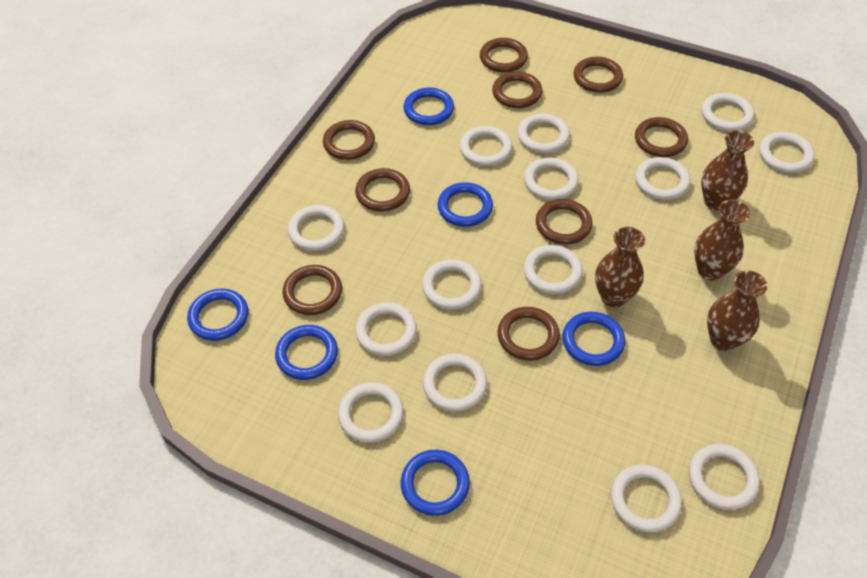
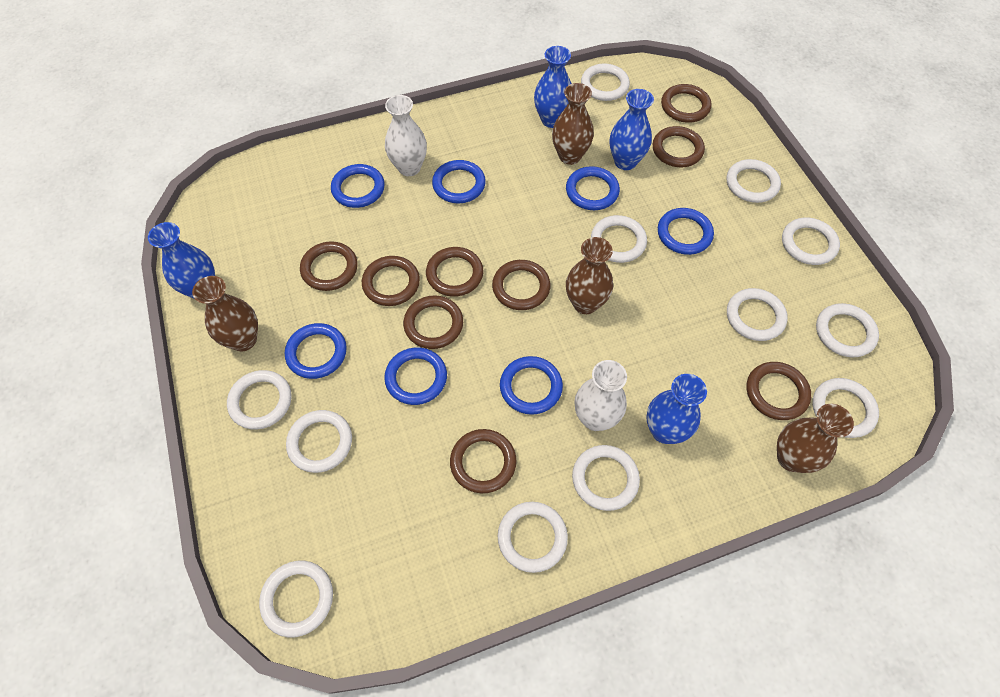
blue ring: [187,288,248,341] [275,325,338,380] [401,450,470,516] [403,88,454,125] [437,182,493,227] [563,312,625,366] = 6 -> [285,323,347,379] [331,164,385,208] [384,347,447,405] [432,160,486,203] [500,356,563,415] [566,166,620,210] [658,208,714,255] = 7
blue vase: none = 0 -> [148,222,215,299] [534,46,572,128] [610,89,654,170] [646,374,707,444] = 4
white ring: [288,205,344,251] [338,383,404,443] [355,302,417,356] [422,259,482,310] [423,354,487,412] [460,126,512,166] [518,113,570,153] [524,157,579,200] [524,245,583,294] [611,465,682,532] [635,157,691,200] [689,444,760,510] [702,93,754,131] [759,132,815,173] = 14 -> [227,370,292,430] [259,561,333,637] [286,410,352,473] [498,502,568,573] [572,445,640,511] [581,63,630,101] [591,215,647,263] [727,159,781,203] [727,288,788,341] [782,217,840,265] [812,378,879,438] [816,303,879,357] = 12
white vase: none = 0 -> [385,95,427,176] [574,360,627,431] = 2

